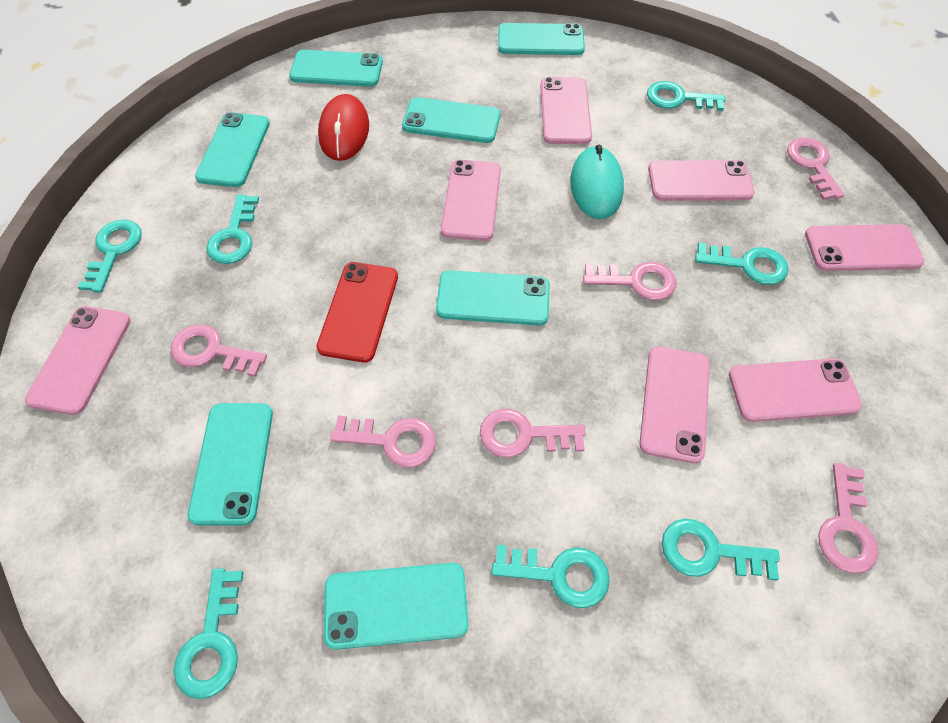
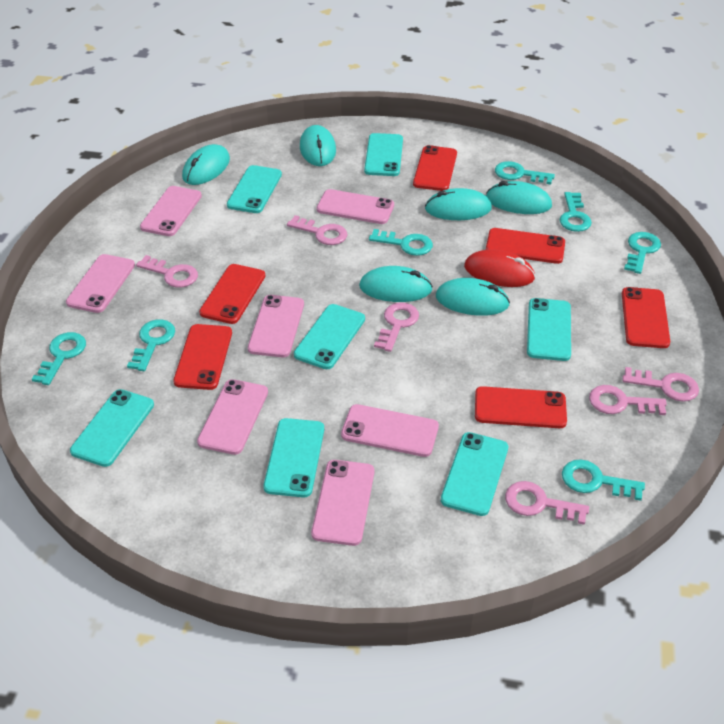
red phone: [317,262,398,363] = 1 -> [173,324,232,390] [199,264,265,324] [413,145,457,191] [475,386,567,428] [486,228,565,264] [622,287,670,348] = 6
turquoise mouse: [570,145,624,219] = 1 -> [182,144,230,185] [300,125,336,166] [359,266,433,302] [425,188,492,220] [436,278,510,316] [486,181,552,214] = 6

